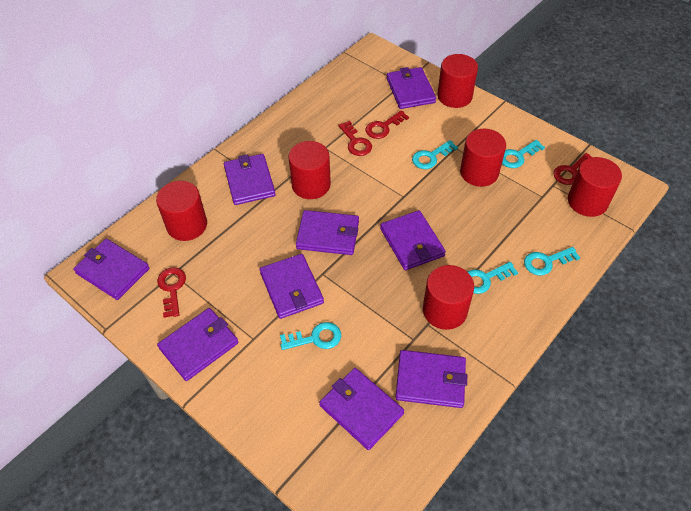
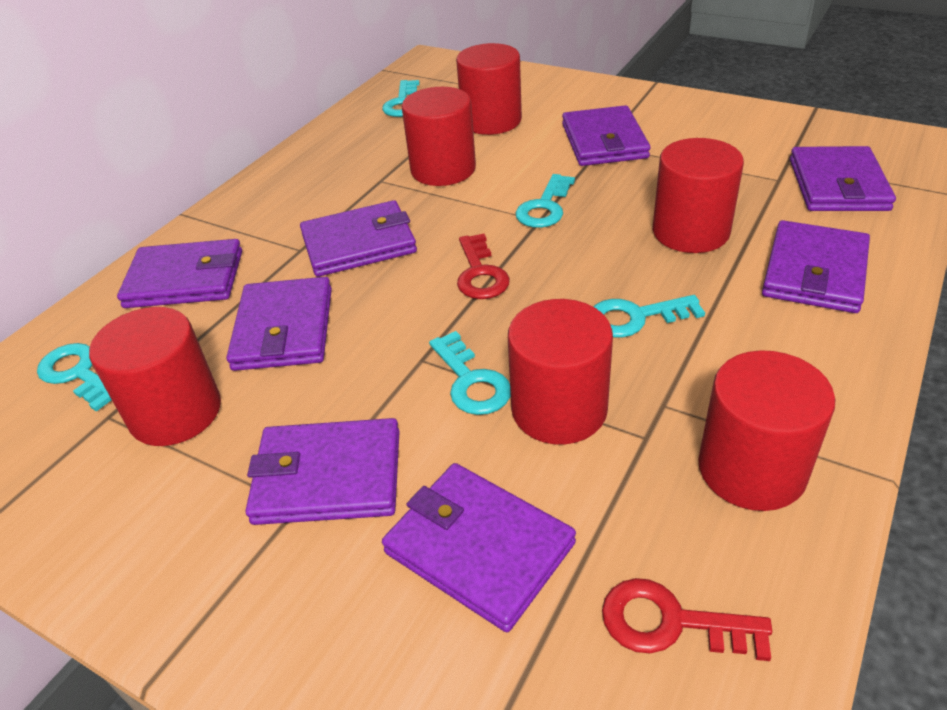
purple wallet: [73,239,150,300] [157,308,239,381] [224,154,276,205] [260,254,324,319] [296,210,359,255] [319,368,404,450] [380,210,446,270] [387,67,436,109] [395,350,467,408] = 9 -> [117,239,242,308] [226,277,332,371] [245,418,400,525] [300,200,417,277] [382,463,576,632] [562,105,650,166] [762,220,870,313] [790,146,896,211] = 8
red key: [157,267,186,318] [338,121,372,156] [365,110,409,139] [553,153,592,185] = 4 -> [457,234,510,299] [602,578,772,661] = 2

